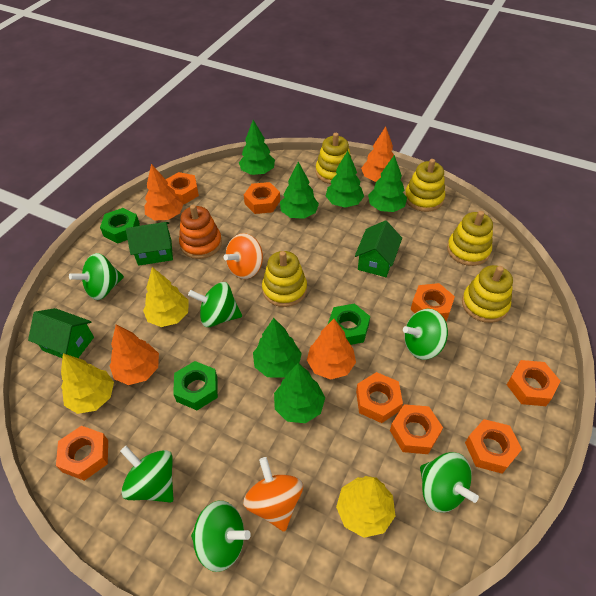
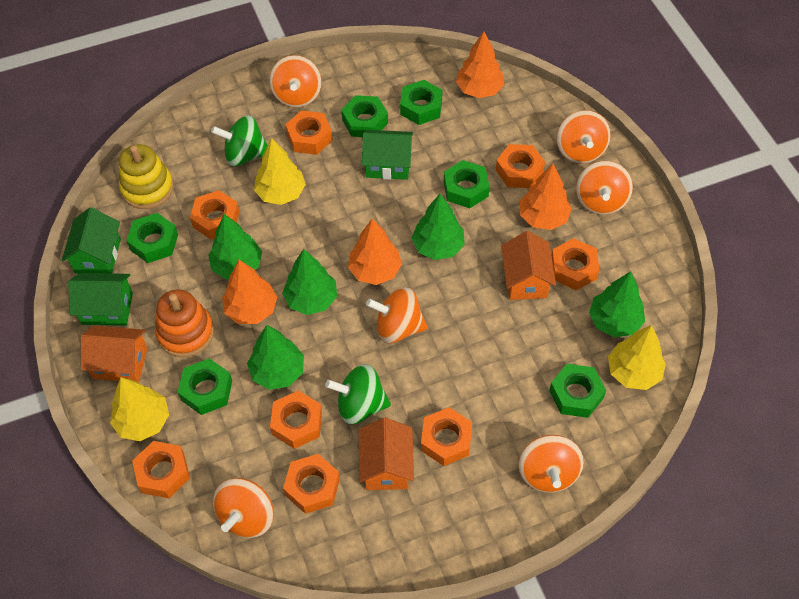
green nut: [100,208,140,243] [173,361,218,410] [328,303,370,345] = 3 -> [126,213,178,263] [178,358,232,415] [341,95,388,137] [400,80,443,125] [444,160,490,208] [549,364,606,418] = 6
green spinning top: [69,253,124,300] [120,446,174,503] [188,282,242,327] [191,501,251,572] [403,309,448,360] [420,452,479,512] = 6 -> [211,115,268,166] [325,364,391,424] = 2
green tree: [239,120,275,175] [253,318,302,378] [274,363,325,423] [280,162,319,219] [326,151,364,208] [368,155,407,212] = 6 -> [208,214,262,279] [247,325,304,390] [282,249,337,315] [412,194,465,260] [589,271,645,337] = 5
orange house: none = 0 -> [81,326,147,383] [359,418,414,490] [501,231,556,300] = 3
orange spinning top: [223,233,263,279] [243,457,303,532] = 2 -> [213,478,274,538] [269,55,321,108] [366,287,428,343] [519,435,584,493] [557,110,611,164] [576,161,633,215] = 6
yellow stacking toy: [262,251,307,307] [316,133,352,184] [405,159,445,212] [447,211,493,266] [462,265,513,323] = 5 -> [119,144,174,209] = 1

